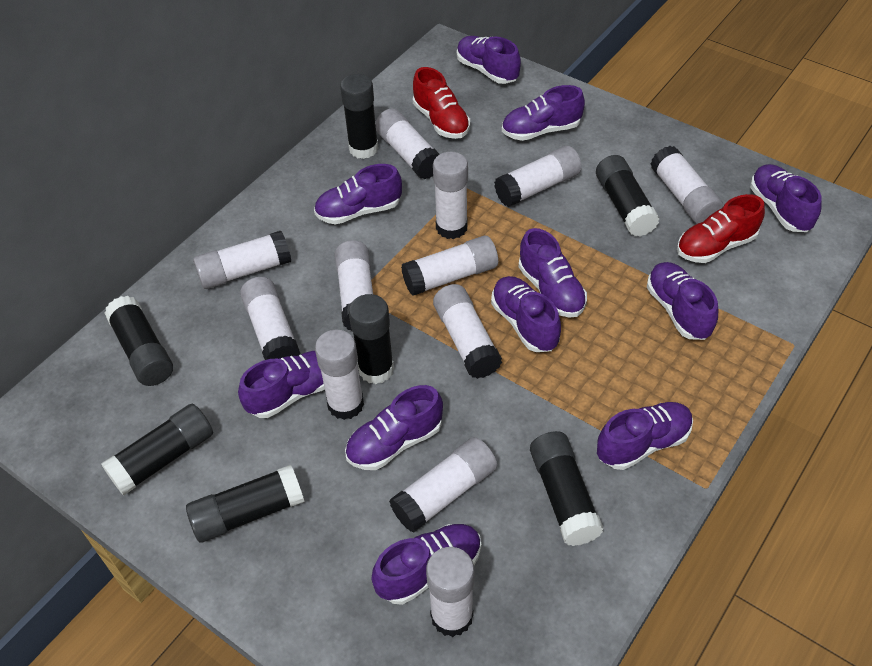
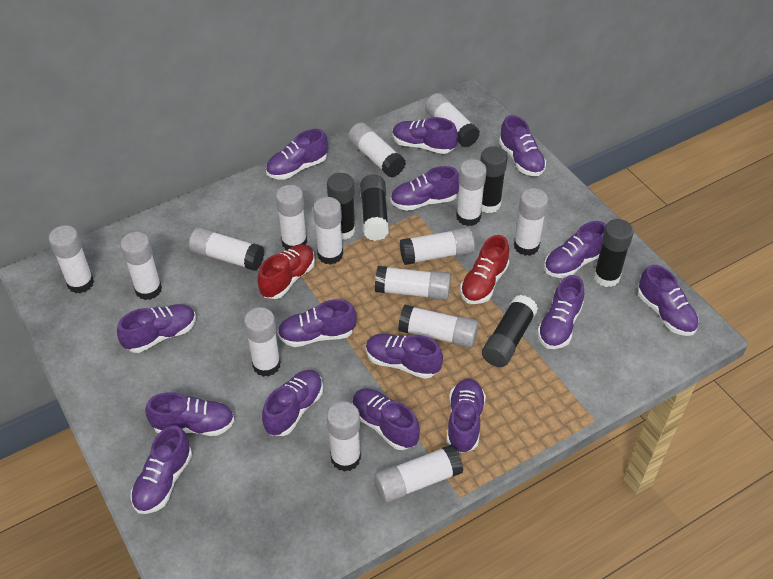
black glue stick: [101,404,213,495] [105,296,173,386] [186,465,304,542] [340,74,378,159] [349,294,394,384] [530,431,604,546] [596,155,660,236] = 7 -> [327,173,355,240] [360,174,389,241] [480,146,507,213] [482,295,538,367] [594,219,634,287] = 5
purple shoe: [238,351,325,418] [314,164,402,224] [345,385,443,470] [371,524,481,605] [457,36,521,84] [491,276,561,352] [502,85,585,141] [519,228,587,318] [597,402,693,470] [647,262,718,340] [750,164,822,232] = 11 -> [117,304,196,353] [130,426,192,514] [145,392,234,436] [262,370,323,436] [266,129,328,180] [278,299,357,347] [352,388,420,450] [366,333,443,379] [390,166,459,211] [393,117,458,154] [447,379,486,453] [499,115,546,176] [537,275,584,349] [544,221,606,278] [638,265,699,336] = 15
white glue stick: [193,231,291,289] [240,277,300,360] [315,330,364,420] [335,240,373,332] [375,109,440,179] [389,437,497,533] [401,236,498,296] [426,547,474,637] [433,152,468,239] [433,284,502,379] [494,146,582,207] [651,146,723,224] = 12 -> [49,225,94,294] [120,232,162,300] [189,227,264,271] [244,307,281,377] [276,185,307,250] [313,197,343,265] [327,401,361,472] [348,122,406,178] [374,444,463,503] [375,266,451,300] [398,305,478,348] [400,227,475,265] [425,93,480,147] [456,159,487,226] [514,188,548,256] = 15

